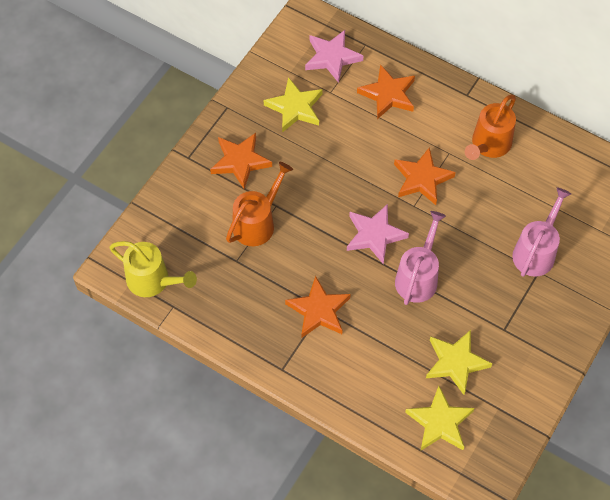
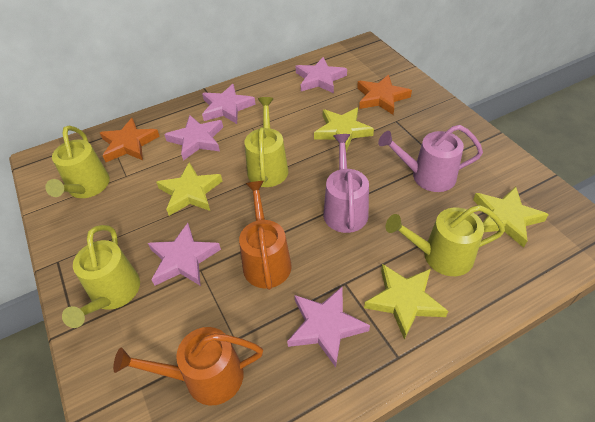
orange star: [210,133,272,189] [285,276,351,338] [357,64,415,119] [394,147,456,205] = 4 -> [100,118,160,162] [357,74,412,115] = 2
pink star: [305,30,364,83] [347,204,409,264] = 2 -> [148,223,221,286] [164,115,223,161] [202,84,256,124] [287,286,370,367] [296,57,347,93] = 5
yellow star: [264,77,323,133] [405,386,474,450] [426,330,493,395] = 3 -> [156,162,222,216] [314,107,374,151] [364,264,448,340] [473,187,549,248] = 4
yellow watering can: [109,241,197,297] = 1 -> [45,126,110,198] [62,225,140,328] [244,97,288,187] [385,205,505,276] = 4

